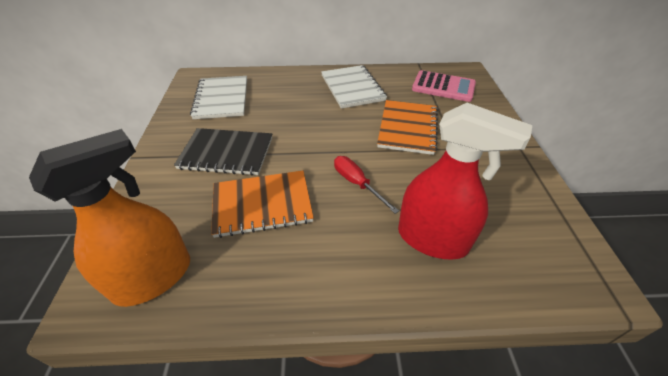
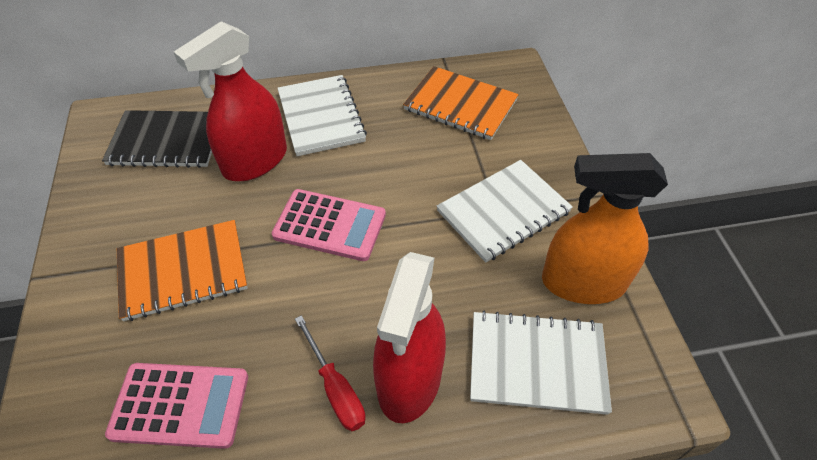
pink calculator: [412,70,476,102] = 1 -> [105,363,248,449] [272,189,386,261] = 2
red spray bottle: [398,103,532,260] = 1 -> [174,21,287,181] [373,252,446,423] = 2
white notebook: [190,76,247,119] [321,65,387,109] = 2 -> [278,75,367,156] [437,160,573,263] [470,311,612,415] = 3

